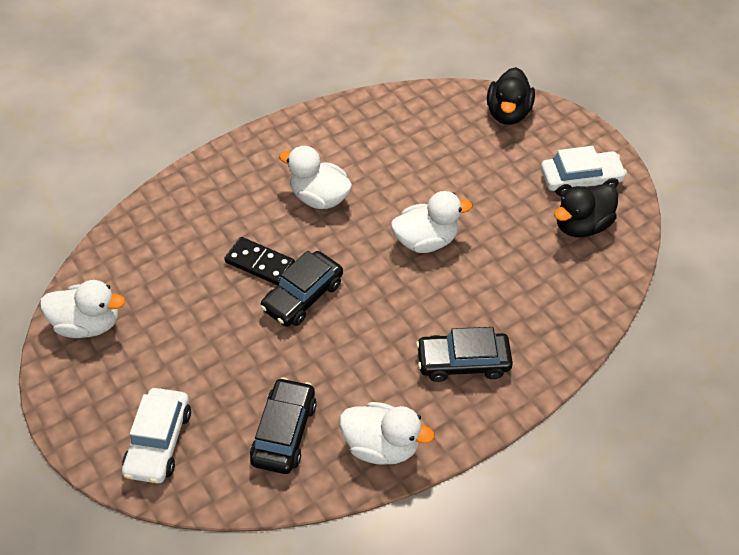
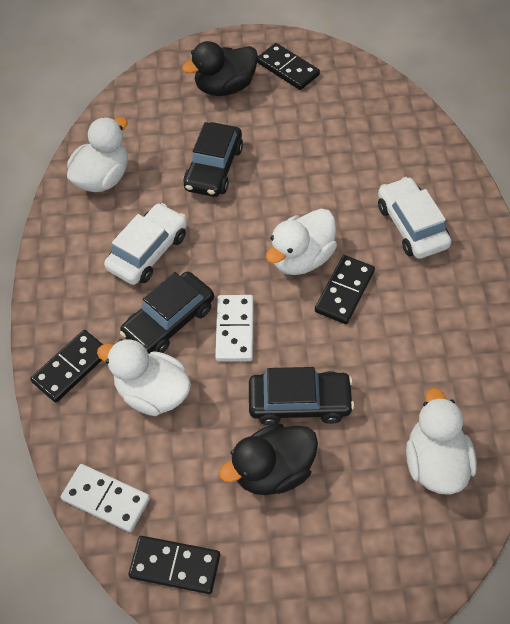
black domino: [224,237,295,285] = 1 -> [30,330,103,403] [128,536,220,594] [257,43,320,90] [315,255,375,324] = 4
white domino: none = 0 -> [61,464,150,532] [215,295,254,362] = 2

